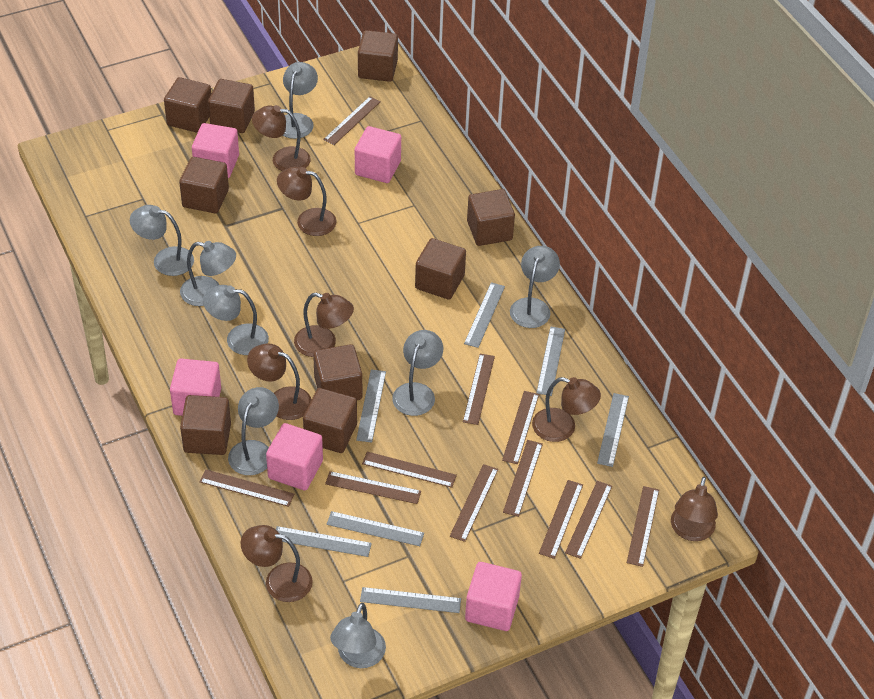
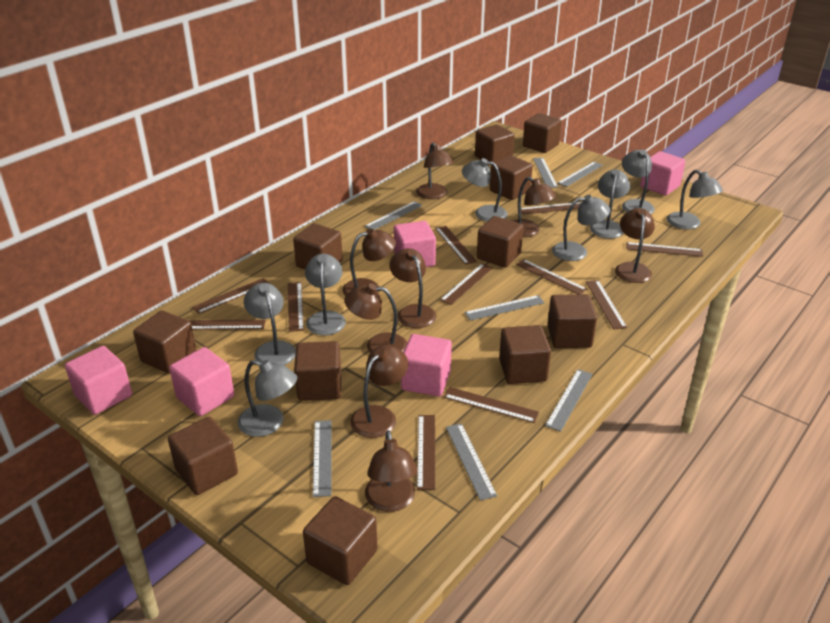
brown cube: [164,77,211,133] [179,157,229,214] [180,395,231,455] [208,79,255,133] [303,388,357,453] [313,344,362,400] [358,30,398,82] [415,238,466,300] [467,189,515,246] = 9 -> [133,310,197,374] [168,417,238,495] [293,223,343,270] [294,341,341,401] [303,496,378,585] [475,124,515,165] [477,216,524,268] [490,155,533,200] [499,325,551,384] [523,113,562,153] [547,294,597,348] = 11
brown lamp: [241,525,313,602] [247,343,312,420] [252,105,311,171] [277,167,337,236] [294,293,354,357] [532,377,601,442] [671,477,718,541] = 7 -> [342,229,396,296] [344,284,407,353] [350,345,408,438] [365,430,418,512] [389,248,437,328] [416,142,454,199] [512,177,556,237] [615,208,655,283] = 8

